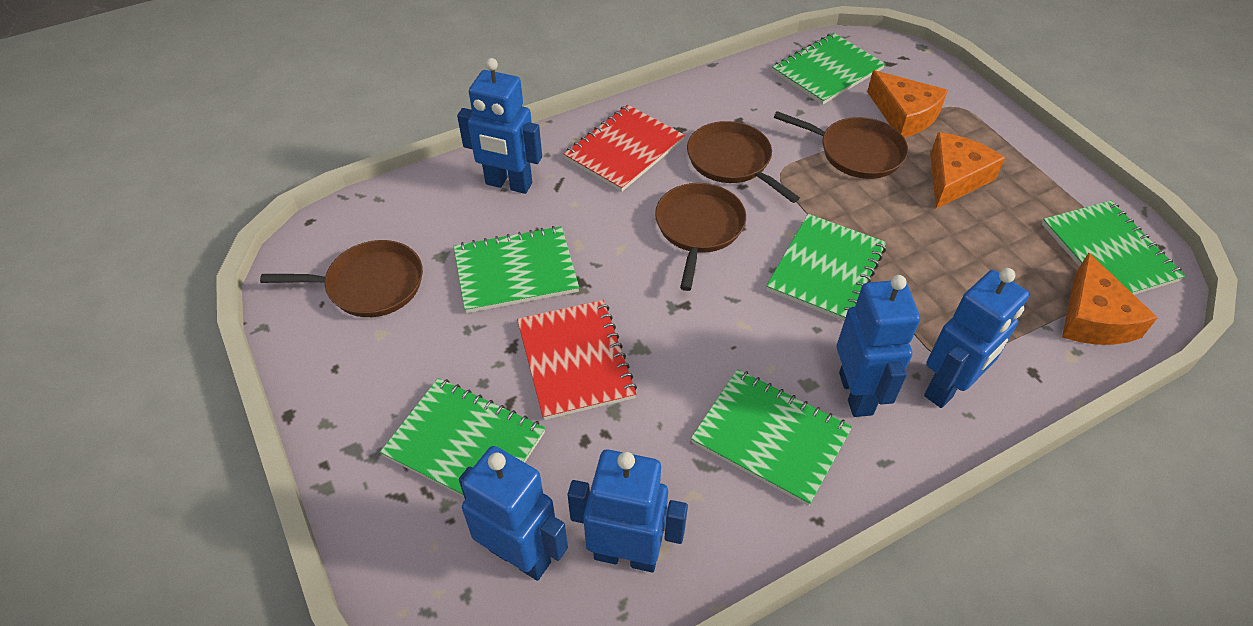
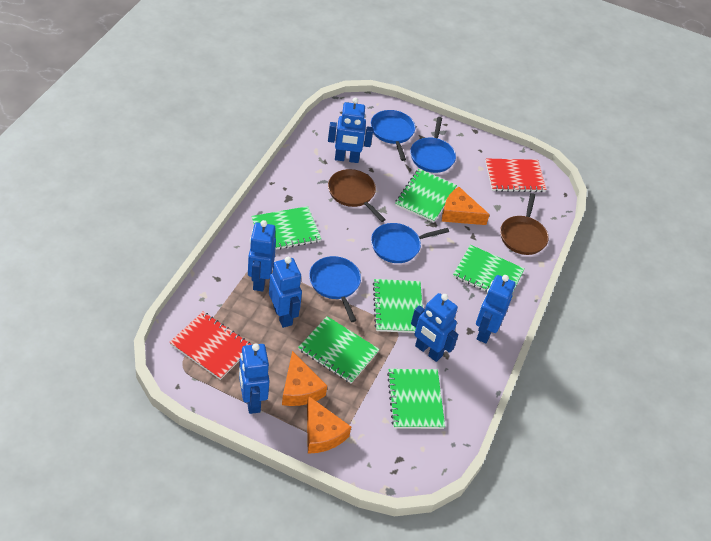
blue pan: none = 0 -> [309,256,361,322] [370,110,415,161] [371,223,449,263] [410,117,456,173] = 4
blue robot: [457,58,542,194] [459,446,568,581] [568,450,688,572] [837,275,920,417] [924,268,1029,408] = 5 -> [239,343,270,414] [248,220,276,292] [269,257,302,328] [328,98,373,163] [411,293,458,362] [476,275,515,343] = 6
brown pan: [260,240,423,317] [655,183,746,291] [687,121,800,203] [774,111,908,179] = 4 -> [328,169,386,222] [500,193,549,255] = 2

